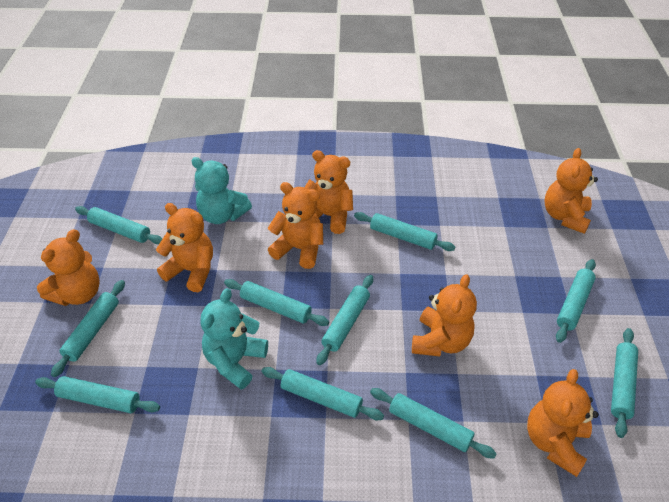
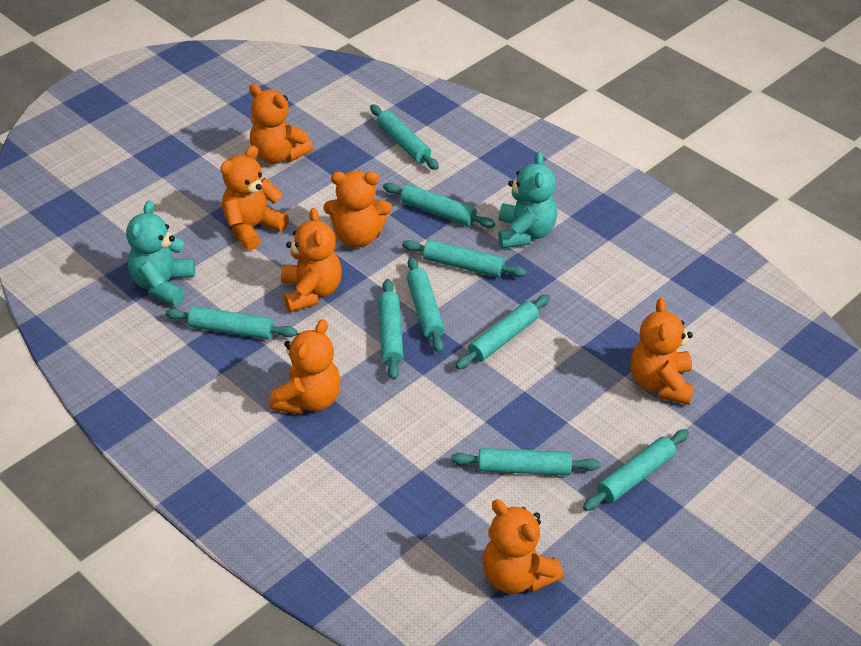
turquoise rolling pin: [35,376,160,413] [51,280,125,377] [75,206,162,244] [224,279,329,326] [262,367,384,420] [316,275,373,365] [354,212,455,251] [370,388,497,458] [556,259,596,343] [611,328,638,438] = 10 -> [165,306,297,339] [370,104,439,170] [378,279,403,380] [383,183,495,228] [402,240,527,277] [407,257,445,353] [451,448,600,476] [455,295,550,369] [583,429,689,511] = 9

